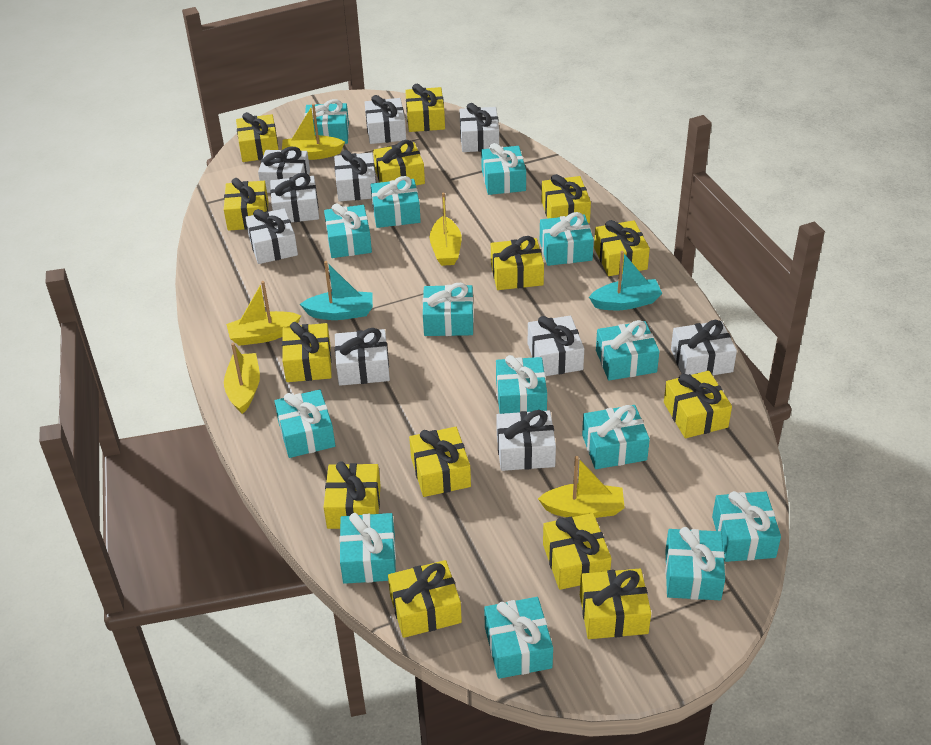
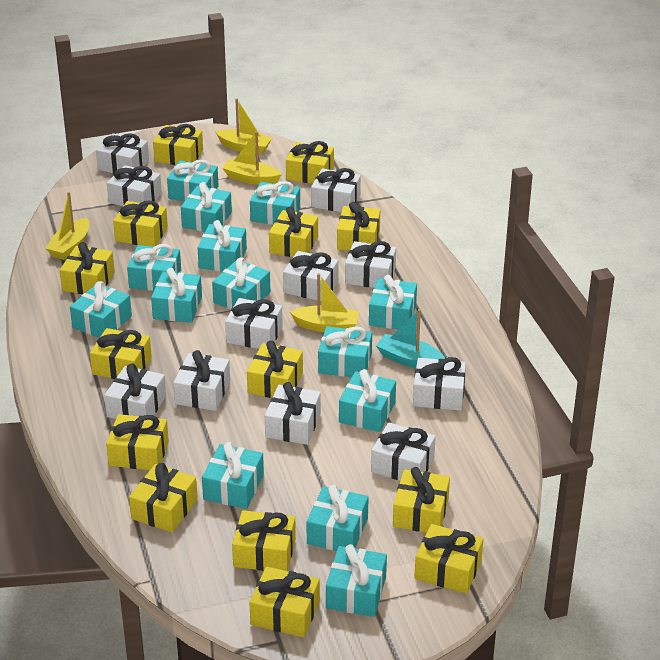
turquoise boat: [300,261,373,320] [589,251,662,310] = 2 -> [376,309,445,368] = 1
white gift: [245,208,298,264] [258,147,310,193] [270,173,319,222] [334,150,376,202] [335,328,390,386] [365,95,406,144] [459,103,499,152] [496,410,556,471] [528,316,584,376] [671,320,737,375] = 10 -> [96,133,149,174] [104,363,166,419] [107,165,162,206] [173,350,230,411] [225,298,283,349] [265,382,321,445] [283,251,339,301] [311,168,361,212] [345,241,396,288] [371,422,436,480] [413,357,466,411] = 11
yellow boat: [224,343,260,414] [226,281,301,346] [282,104,345,160] [430,193,462,266] [538,456,625,518] = 5 -> [45,192,89,260] [215,98,272,155] [222,131,282,185] [290,273,359,332] = 4

